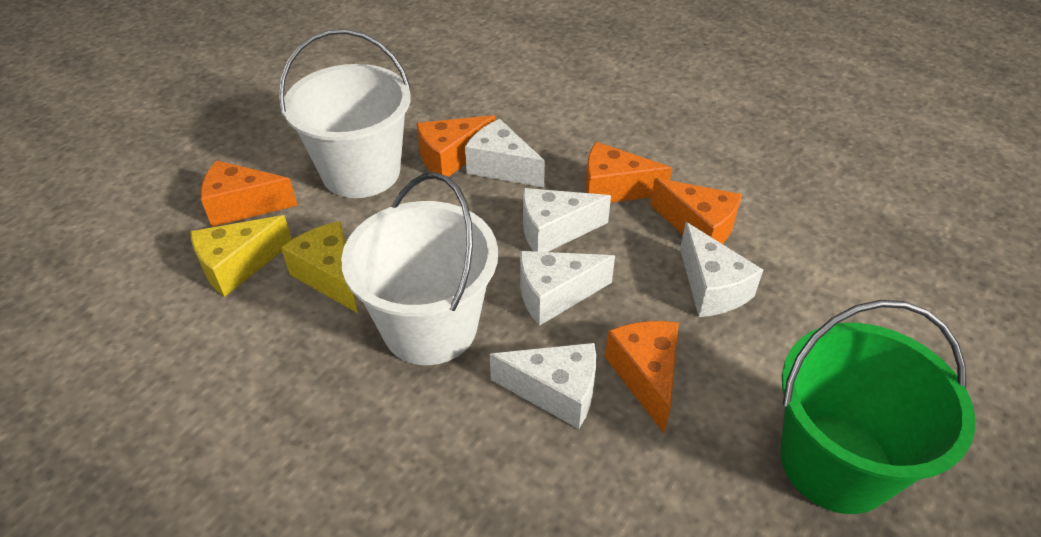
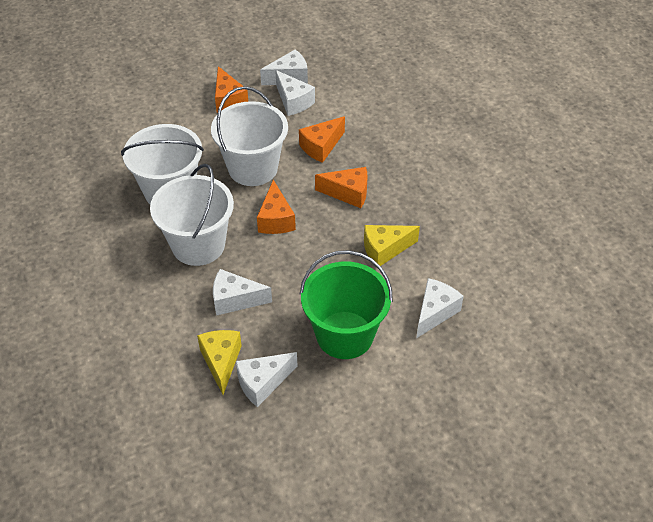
orange cheese: [201,160,298,227] [416,115,495,177] [585,142,672,203] [605,321,679,433] [650,178,742,244] = 5 -> [215,66,248,113] [257,180,296,234] [299,116,345,163] [315,167,367,208] = 4
white bucket: [279,29,411,198] [341,172,498,365] = 2 -> [121,124,204,204] [150,164,234,266] [211,86,288,186] = 3

